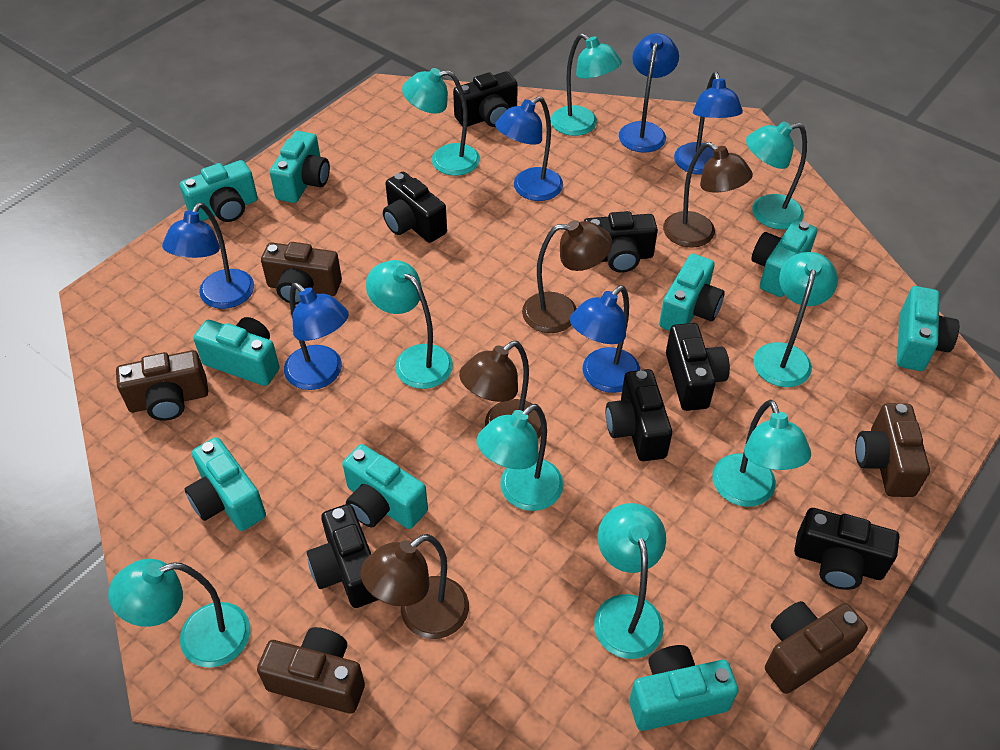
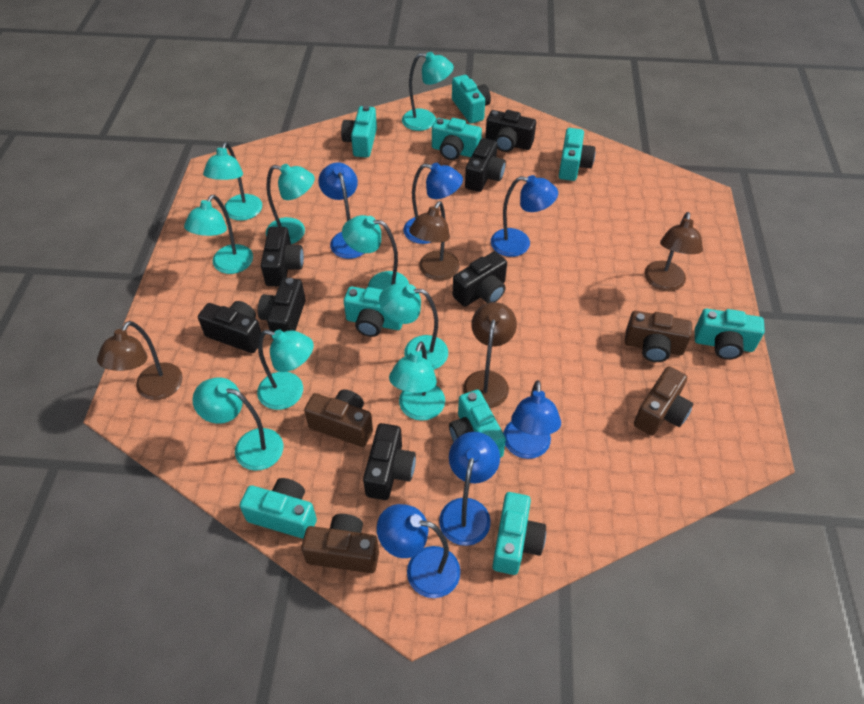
brown camera: [116,350,208,421] [257,627,365,714] [261,242,342,305] [765,601,868,694] [855,403,930,497] = 5 -> [301,514,379,573] [304,389,373,447] [625,311,692,362] [634,366,693,436] = 4

